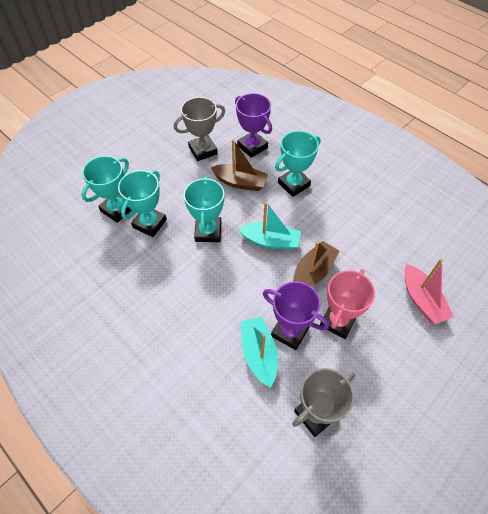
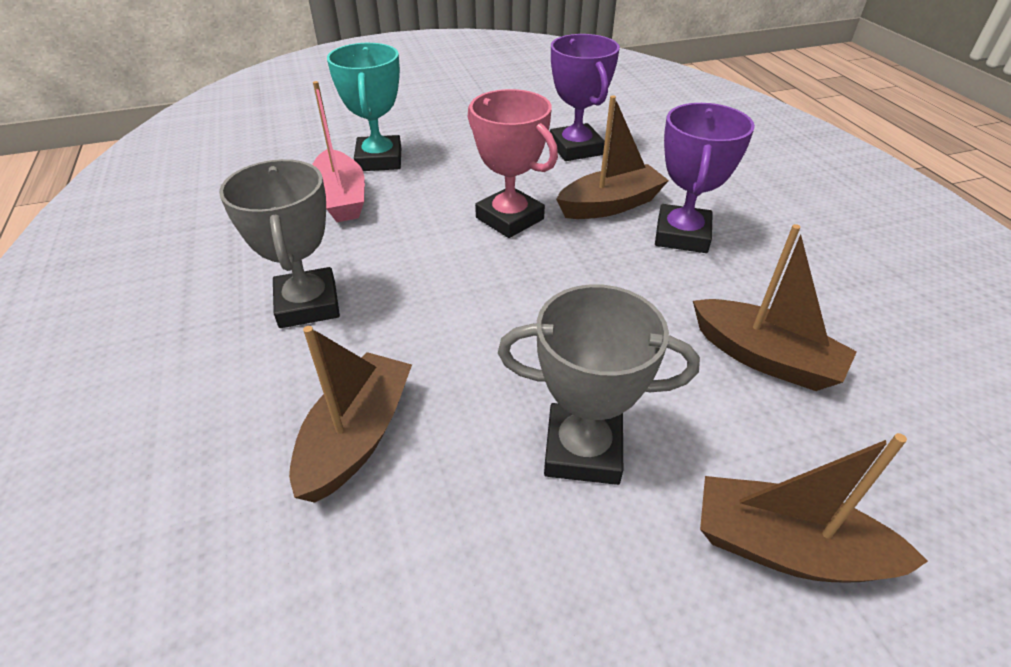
brown boat: [211,139,268,191] [293,241,339,286] = 2 -> [289,326,412,503] [556,95,669,219] [693,224,857,391] [700,433,928,582] = 4
turquoise boat: [238,201,301,250] [241,317,278,388] = 2 -> none = 0
turquoise trophy: [82,156,131,223] [118,170,167,237] [184,176,224,242] [275,131,321,197] = 4 -> [327,43,401,171] = 1

